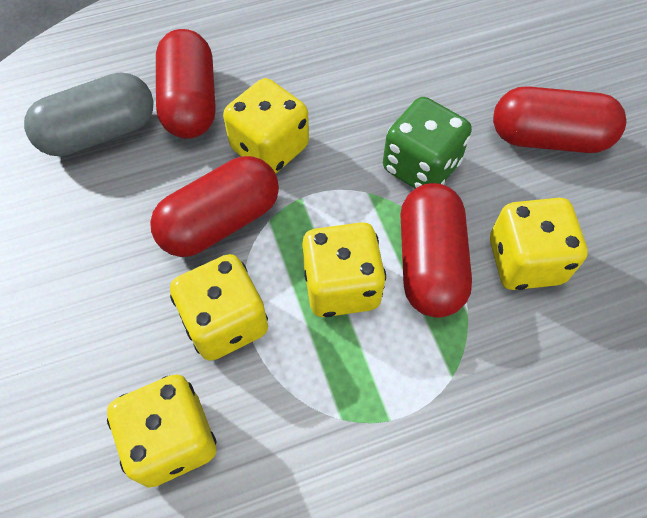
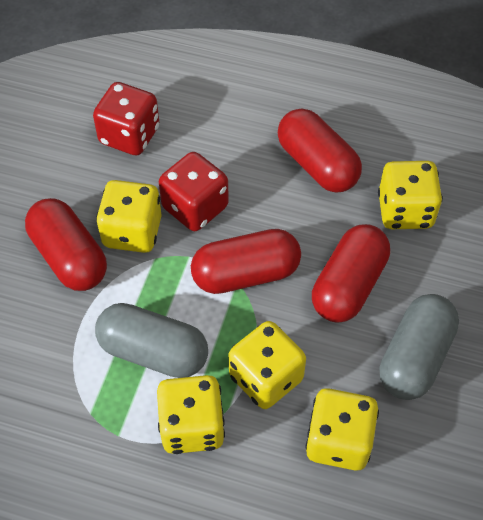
green dice: [383,97,472,189] = 1 -> none = 0
grey capsule: [24,72,154,156] = 1 -> [95,303,208,378] [379,294,459,400] = 2
red dice: none = 0 -> [93,82,159,156] [159,152,229,231] = 2

